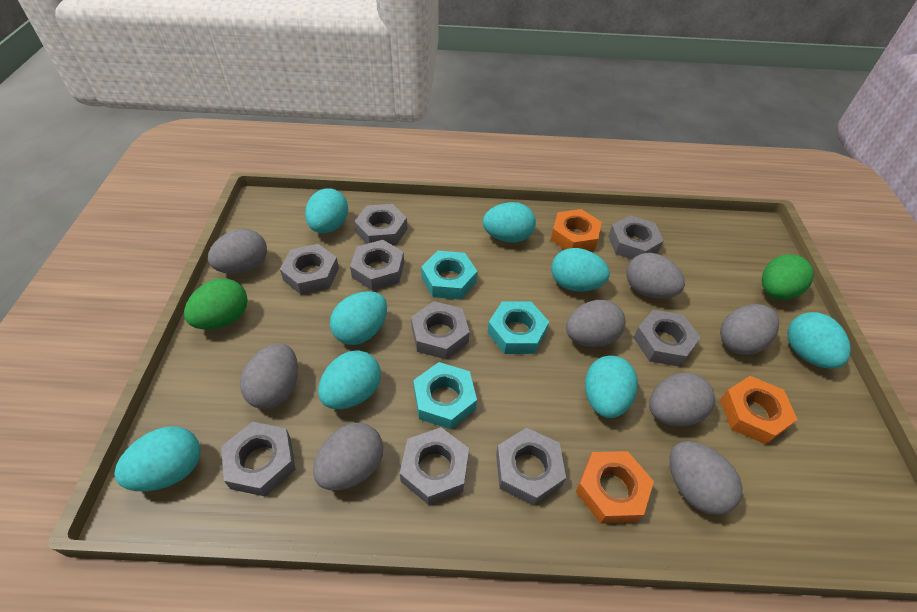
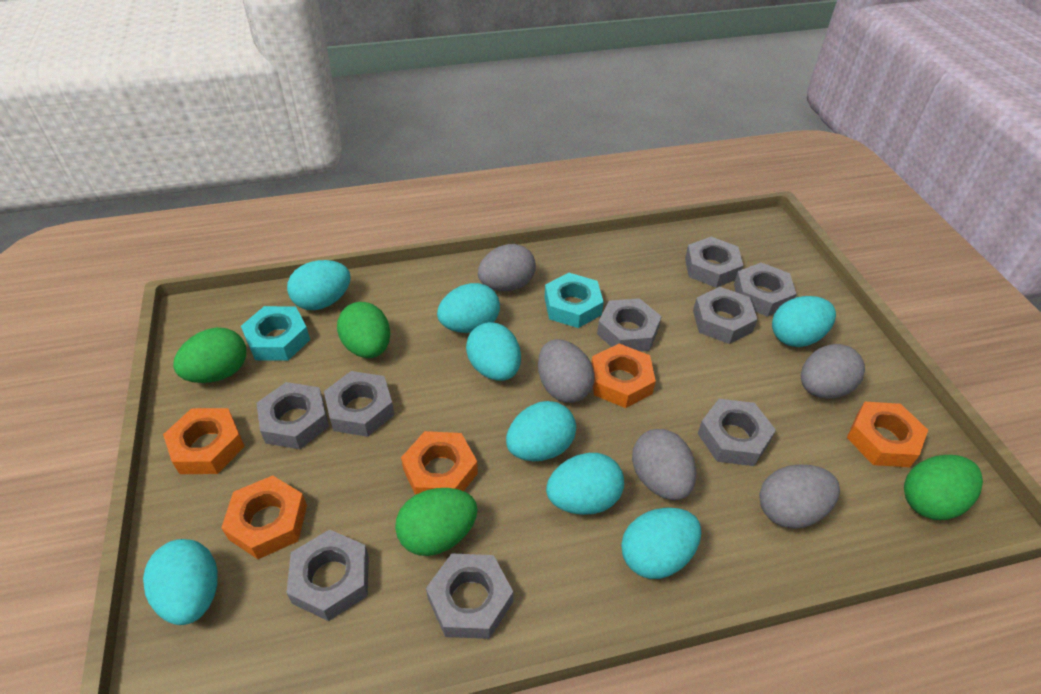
green egg: [184,278,248,329] [762,254,814,300] = 2 -> [173,327,246,383] [337,302,390,358] [395,488,478,556] [904,455,983,520] = 4
grey egg: [208,228,267,274] [240,344,298,409] [313,423,383,490] [566,300,626,347] [626,253,685,299] [649,372,715,427] [669,441,742,515] [720,304,779,355] = 8 -> [478,244,536,291] [538,339,594,403] [632,429,696,500] [759,465,840,529] [801,344,865,398] = 5
orange nut: [551,209,602,251] [576,451,654,524] [720,376,798,445] = 3 -> [163,408,245,474] [221,475,307,559] [401,431,478,495] [591,344,656,408] [847,402,928,467] = 5
turquoise nut: [413,362,477,429] [421,251,477,300] [487,301,549,354] = 3 -> [241,306,310,361] [545,273,604,328] = 2

